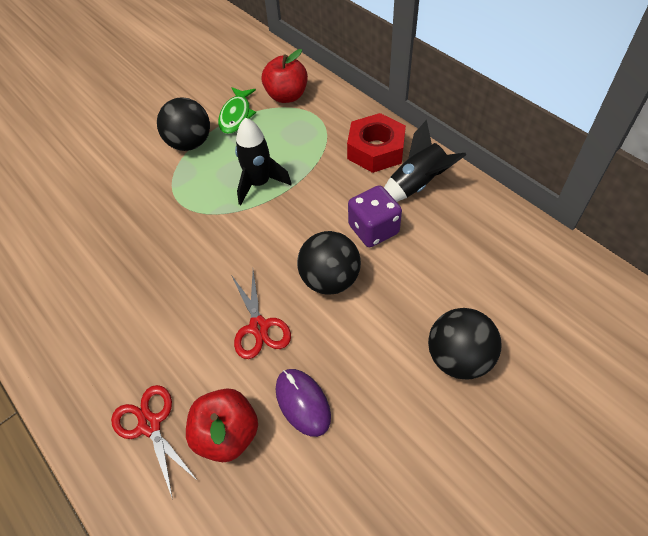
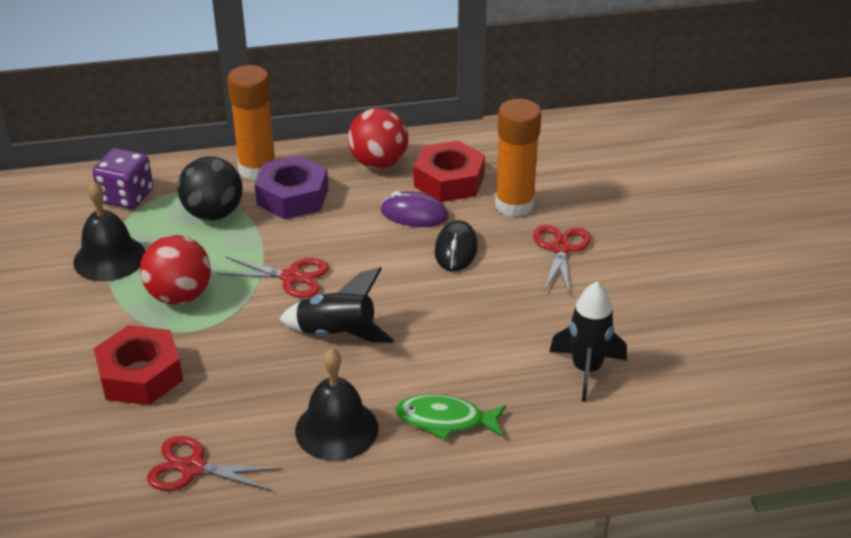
black ball: [157,97,210,151] [297,231,361,295] [428,308,501,379] = 3 -> [177,156,243,221] = 1
black bell: none = 0 -> [73,181,146,281] [295,348,379,461] = 2
black mouse: none = 0 -> [435,220,478,272] = 1
orange glue stick: none = 0 -> [227,65,276,180] [495,99,541,217] = 2
purple nut: none = 0 -> [255,155,328,219] = 1
red apple: [186,389,258,462] [262,49,308,103] = 2 -> none = 0
red ball: none = 0 -> [140,235,211,305] [348,108,408,169] = 2
red nut: [347,113,406,173] = 1 -> [93,325,183,405] [414,141,485,202] = 2
red scissors: [111,385,198,499] [232,270,291,359] = 2 -> [147,436,282,491] [217,257,329,298] [533,225,591,295] = 3

